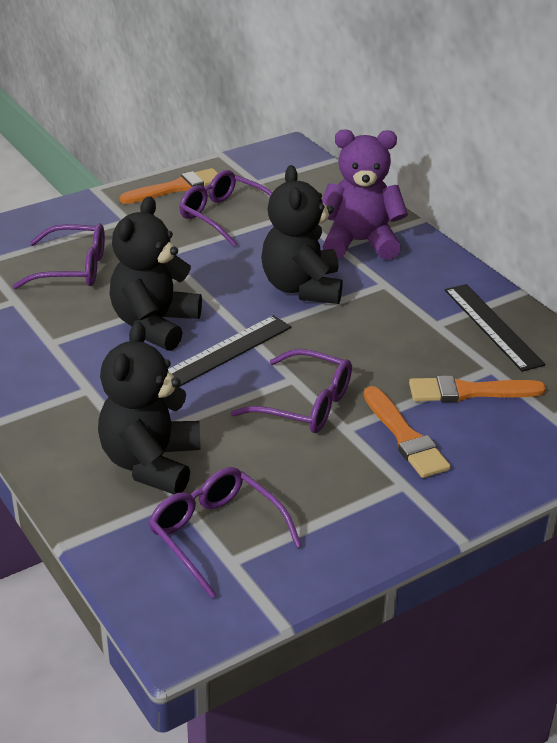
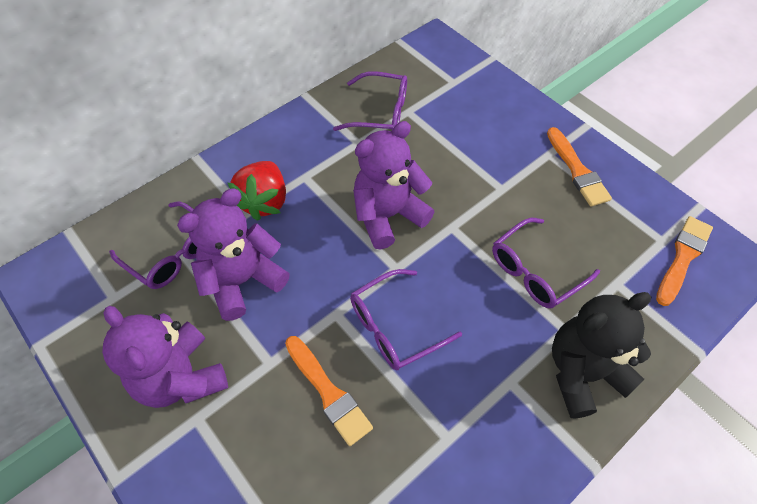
black ruler: [168,315,291,387] [445,284,545,372] = 2 -> none = 0
black teddy bear: [98,322,200,494] [110,196,202,351] [261,165,342,304] = 3 -> [552,292,652,419] = 1
purple teddy bear: [322,129,408,260] = 1 -> [102,306,228,408] [177,189,290,321] [353,121,434,249] = 3
red strawberry: none = 0 -> [228,161,286,221] = 1

